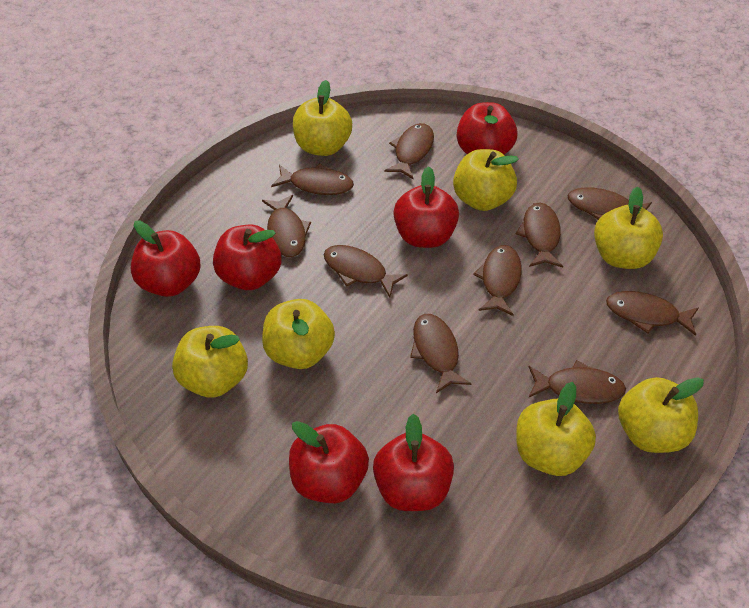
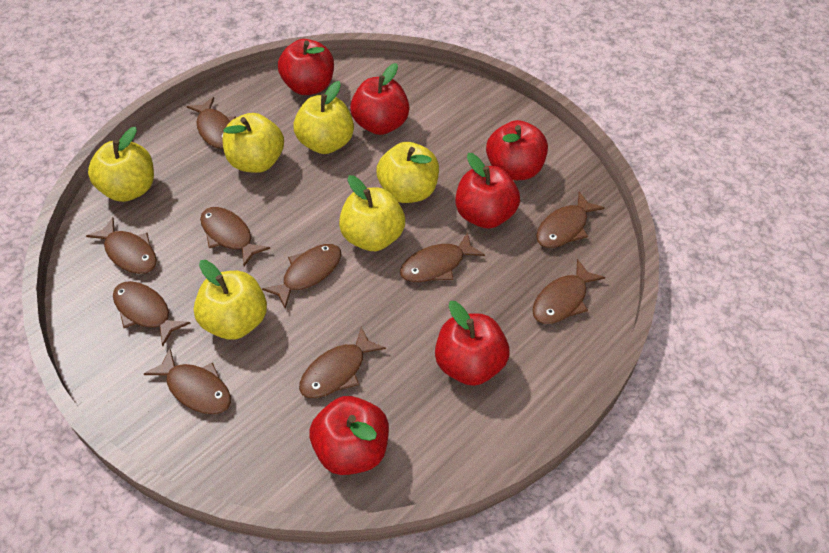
yellow apple: [172,326,248,398] [262,299,335,369] [293,80,352,156] [453,149,519,211] [516,382,596,476] [594,186,663,269] [618,377,704,453] = 7 -> [88,127,154,202] [194,260,267,340] [222,113,284,173] [293,81,354,154] [339,175,405,251] [376,142,439,203] = 6

